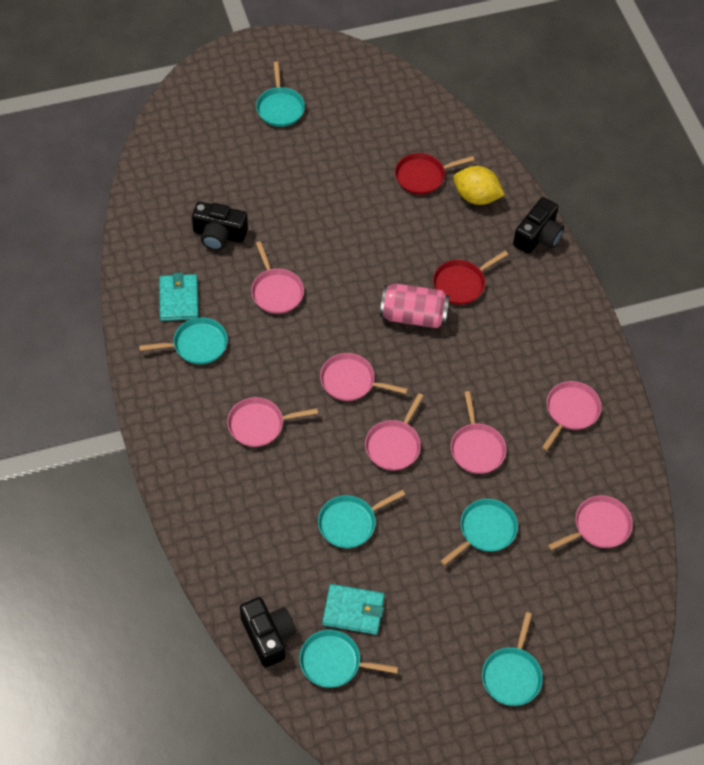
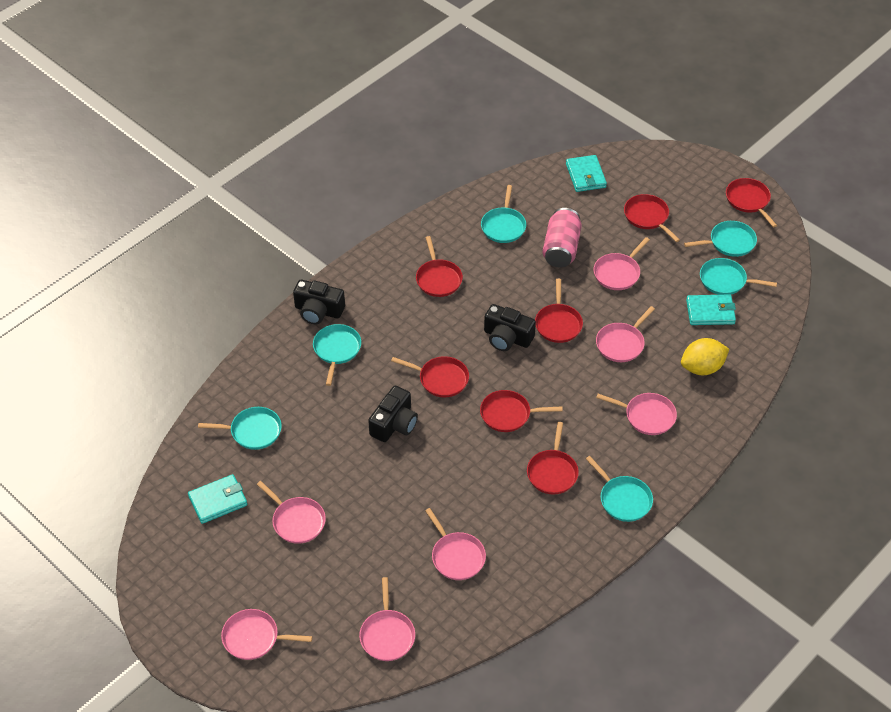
red pan: [395,153,474,195] [433,251,508,305] = 2 -> [391,356,469,397] [416,236,463,297] [480,390,563,432] [527,422,579,495] [535,279,583,343] [624,194,680,242] [726,178,777,228] = 7
turquoise wallet: [159,273,199,321] [322,584,385,635] = 2 -> [188,474,247,524] [566,155,607,192] [686,295,736,325] = 3

